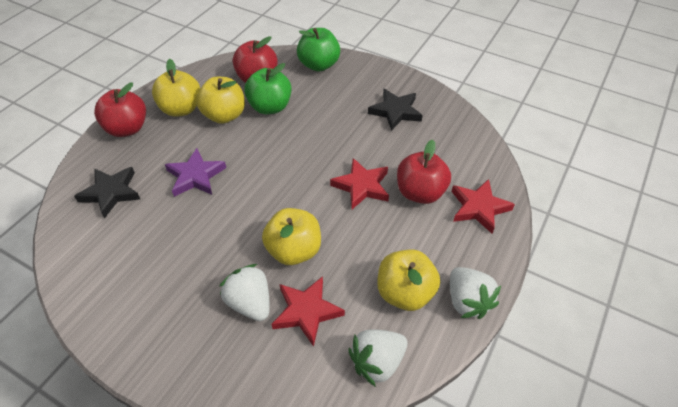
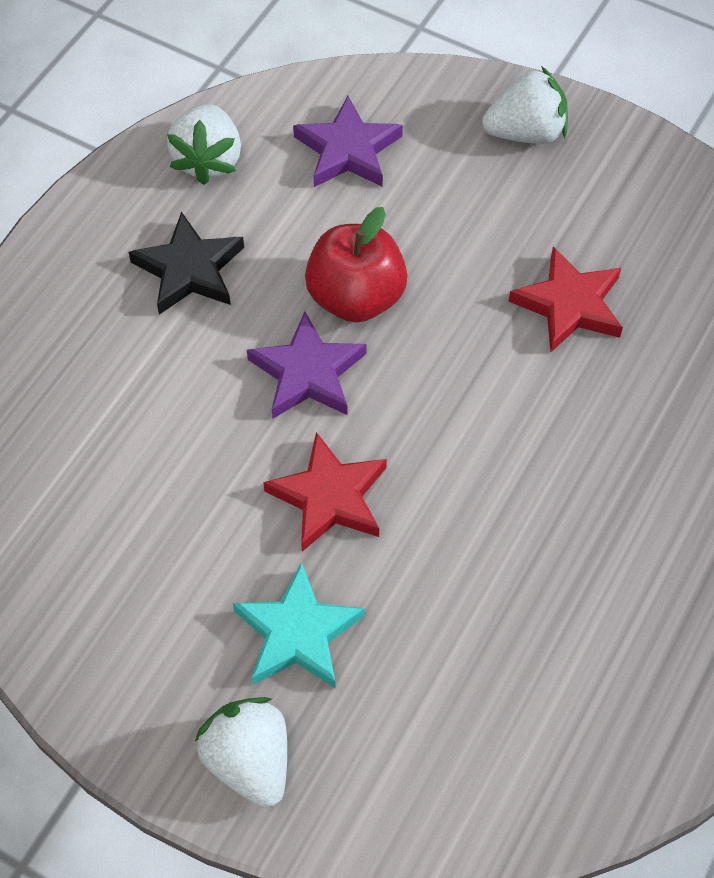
black star: [74,167,140,219] [368,89,423,131] = 2 -> [128,211,244,315] = 1
green apple: [244,63,292,114] [297,28,340,71] = 2 -> none = 0
purple star: [165,148,226,197] = 1 -> [247,311,366,419] [293,96,403,187] = 2
red apple: [94,82,146,137] [233,36,278,83] [397,140,451,204] = 3 -> [305,207,408,323] = 1
red star: [271,276,345,347] [330,158,389,209] [452,179,515,234] = 3 -> [263,432,387,552] [508,247,623,353] = 2
turquoise star: none = 0 -> [233,562,365,689] = 1
yellow apple: [152,59,200,117] [196,77,245,124] [262,208,321,265] [377,249,440,311] = 4 -> none = 0

